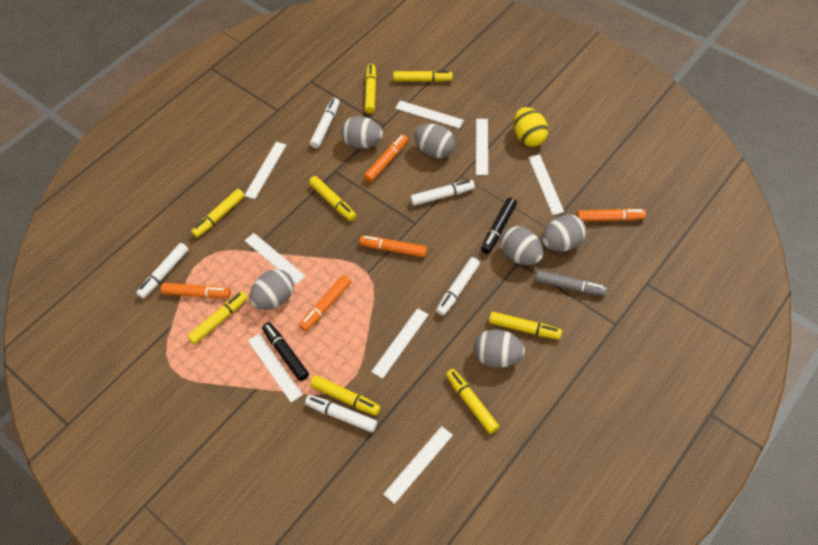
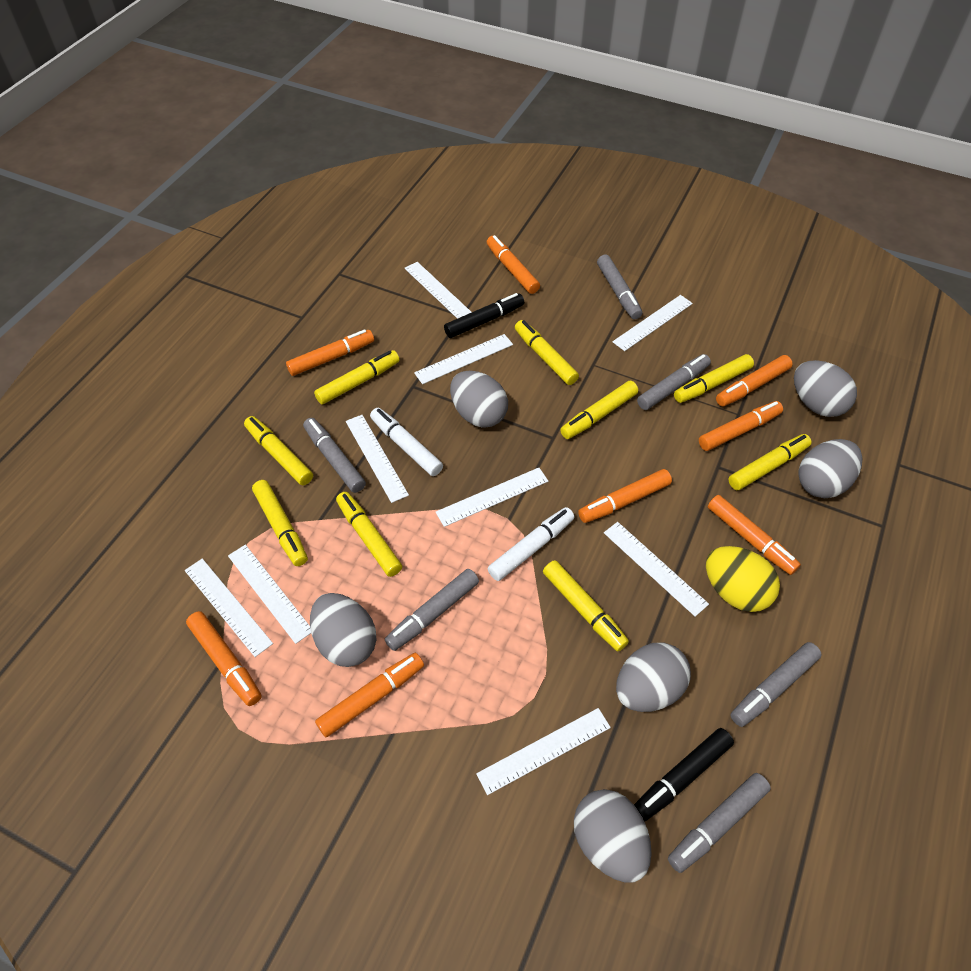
grey marker: [535,270,607,296] = 1 -> [303,418,366,493] [385,569,479,651] [597,255,642,319] [637,354,711,410] [668,773,771,873] [730,642,822,727] = 6
orange marker: [161,283,231,298] [299,275,352,332] [360,236,427,257] [364,134,408,182] [577,209,646,222] = 5 -> [186,611,262,706] [286,329,374,376] [315,653,424,737] [487,235,540,294] [578,469,672,523] [699,401,783,451] [708,495,801,575] [716,355,793,407] = 8
white marker: [136,243,189,299] [305,395,377,433] [310,98,340,148] [410,180,475,206] [436,257,480,316] = 5 -> [370,408,443,476] [488,507,574,581] = 2
white ruler: [245,142,286,199] [245,233,305,284] [248,333,303,402] [371,308,429,379] [383,426,453,504] [395,100,464,128] [476,119,488,175] [528,154,564,215] = 8 -> [185,559,273,657] [228,545,311,644] [346,415,409,503] [405,262,472,319] [414,334,513,384] [436,468,548,527] [476,708,611,795] [604,522,709,617] [612,295,693,351] = 9
yellow marker: [187,291,248,344] [191,189,245,238] [309,176,357,221] [310,375,381,416] [365,64,376,113] [393,71,453,82] [446,369,499,434] [489,312,562,340] = 8 -> [244,416,313,485] [252,480,308,566] [314,350,400,405] [336,492,402,577] [515,320,579,385] [543,560,629,651] [560,381,638,439] [674,354,754,403] [728,434,812,490] = 9

